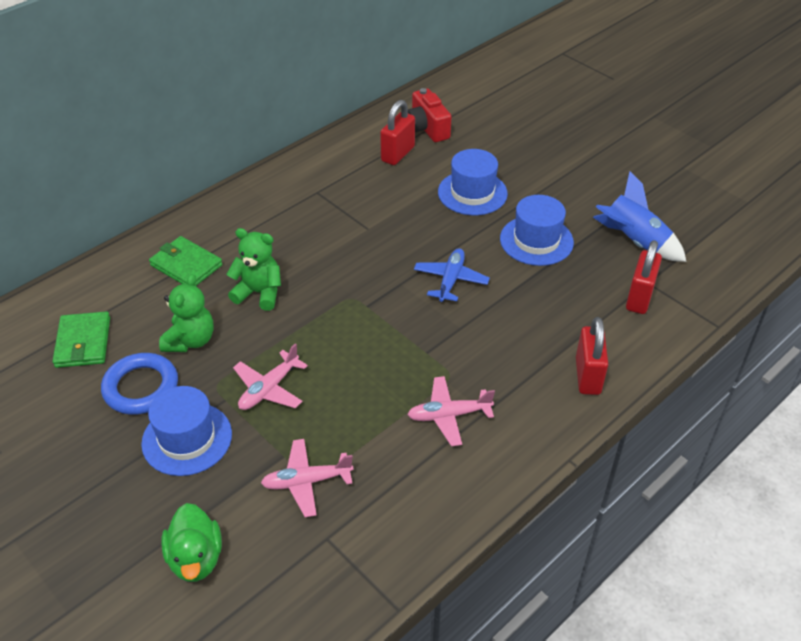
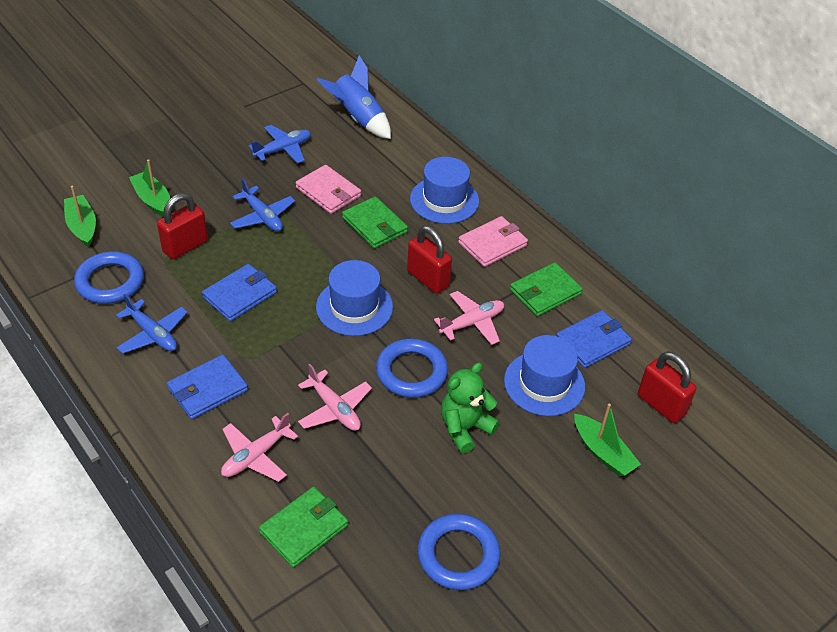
blue plane: [414,248,490,302] = 1 -> [116,294,188,354] [230,178,295,231] [249,125,311,164] = 3
blue ring: [101,353,178,415] = 1 -> [74,252,144,304] [376,339,448,398] [418,514,500,590] = 3
blue wallet: none = 0 -> [167,355,248,419] [202,264,277,321] [556,310,632,368] = 3
green boat: none = 0 -> [64,186,96,247] [129,159,170,217] [574,404,641,476] = 3
green duck: [161,503,222,582] = 1 -> none = 0
green teddy bear: [159,274,214,352] [227,228,281,311] = 2 -> [441,363,500,453] = 1
green wallet: [52,311,110,368] [149,236,223,286] = 2 -> [259,487,348,568] [342,196,408,248] [510,262,583,316] = 3
pink wallet: none = 0 -> [296,165,361,214] [458,216,528,267] = 2
red camera: [408,88,451,142] = 1 -> none = 0

